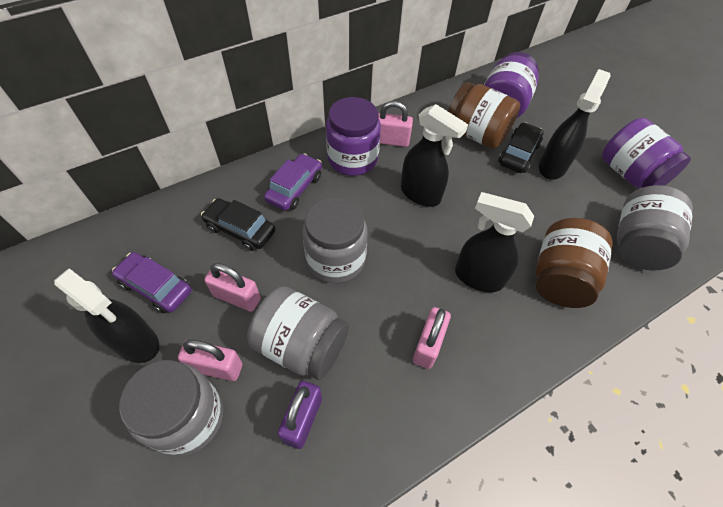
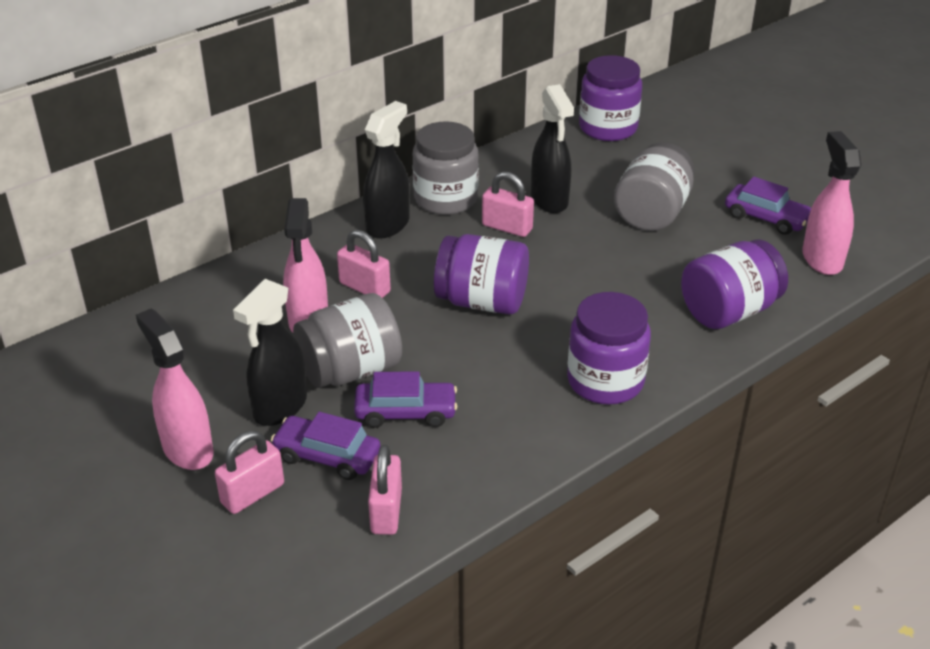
black car: [201,198,276,251] [498,122,544,173] = 2 -> none = 0
black spray bottle: [54,269,159,363] [401,104,468,207] [455,192,534,292] [539,69,610,180] = 4 -> [233,279,307,426] [363,101,410,239] [531,84,574,213] = 3
brown jar: [448,82,520,149] [535,218,612,308] = 2 -> none = 0
grey jar: [119,360,223,456] [247,286,349,380] [302,197,367,283] [617,185,693,270] = 4 -> [293,293,402,388] [413,121,479,215] [614,142,695,231] = 3
pink spray bottle: none = 0 -> [136,309,214,470] [283,198,328,332] [802,131,861,275] = 3
purple car: [112,252,192,313] [264,153,322,211] = 2 -> [271,412,381,480] [354,371,457,428] [725,177,811,235] = 3
purple jar: [326,97,381,176] [484,52,539,118] [602,118,691,188] = 3 -> [434,234,529,314] [567,292,651,405] [579,55,642,141] [681,240,788,329] = 4
purple padlock: [278,381,322,449] = 1 -> none = 0

